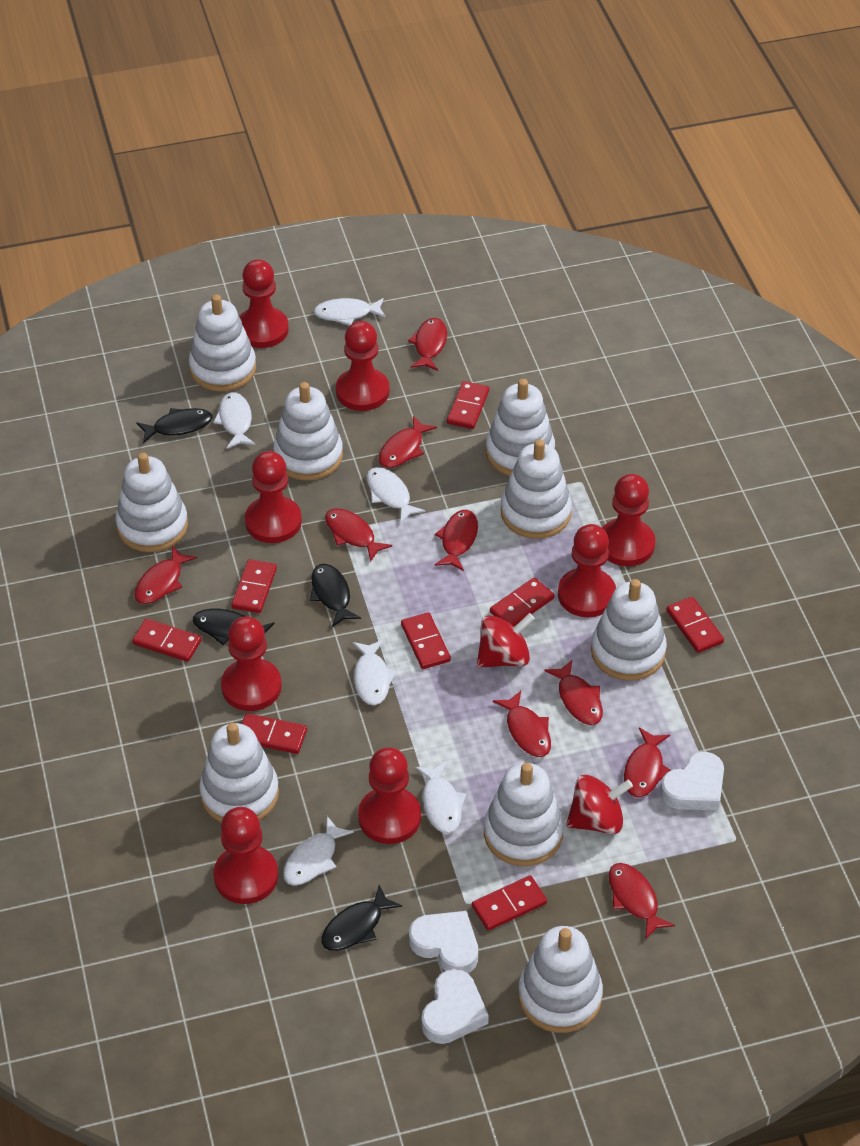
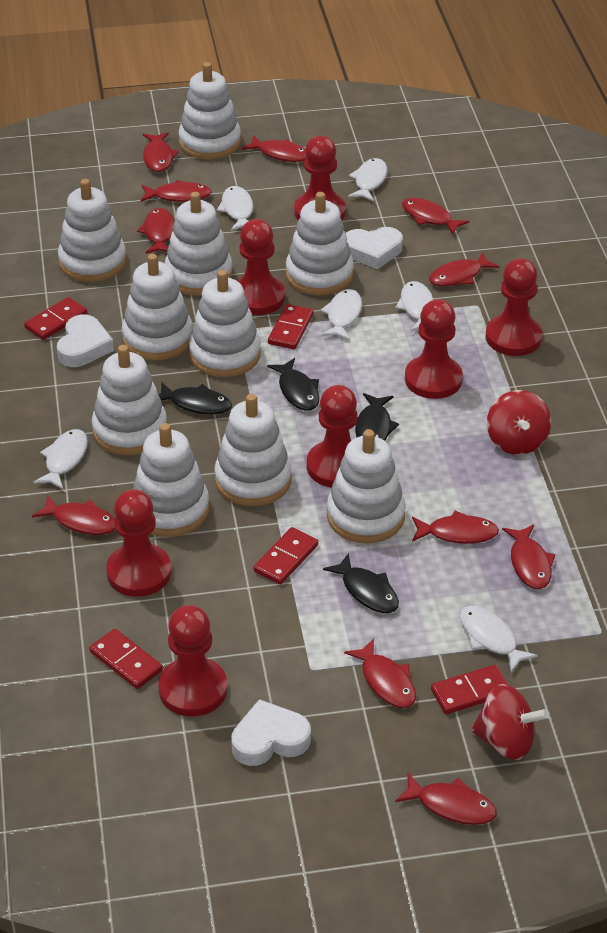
red domino: [132,618,202,662] [231,559,277,613] [242,713,307,754] [401,612,451,669] [447,381,489,429] [472,875,547,931] [490,578,554,626] [667,597,724,653] = 8 -> [24,297,87,340] [89,629,163,689] [254,527,318,585] [268,304,313,349] [431,665,509,714] = 5
red fish: [134,546,197,604] [325,508,392,562] [379,416,437,468] [408,318,447,371] [434,510,478,571] [493,691,551,757] [544,660,603,725] [609,863,675,940] [624,728,671,797] = 9 -> [32,495,115,535] [137,208,174,254] [141,180,212,202] [143,132,179,172] [242,135,306,162] [344,638,416,708] [395,773,497,825] [402,198,469,235] [412,511,499,544] [429,252,499,286] [502,524,556,589] = 11
red pawn: [214,807,278,904] [221,616,282,711] [239,259,289,348] [245,451,302,543] [336,321,389,411] [358,748,421,844] [558,524,616,617] [602,474,655,566] = 8 -> [106,489,171,597] [158,605,227,717] [237,219,285,315] [294,136,346,220] [307,385,357,488] [405,299,463,399] [486,258,542,356] = 7
white stacking toy: [116,452,188,552] [189,294,256,392] [199,723,279,822] [273,382,343,481] [484,763,564,866] [486,379,555,476] [501,439,572,539] [518,926,603,1033] [591,579,667,681] = 9 -> [58,179,126,282] [92,345,167,455] [122,254,193,360] [133,423,210,537] [165,192,233,296] [178,62,241,160] [189,270,261,377] [214,394,292,506] [286,192,354,296] [327,429,406,543] = 10

